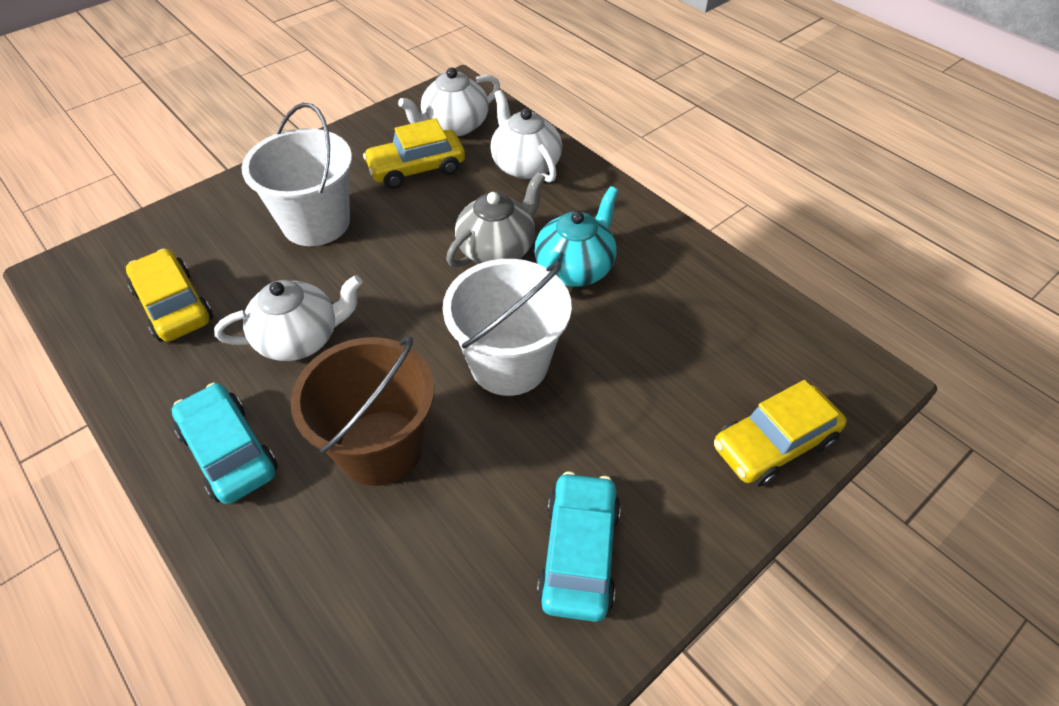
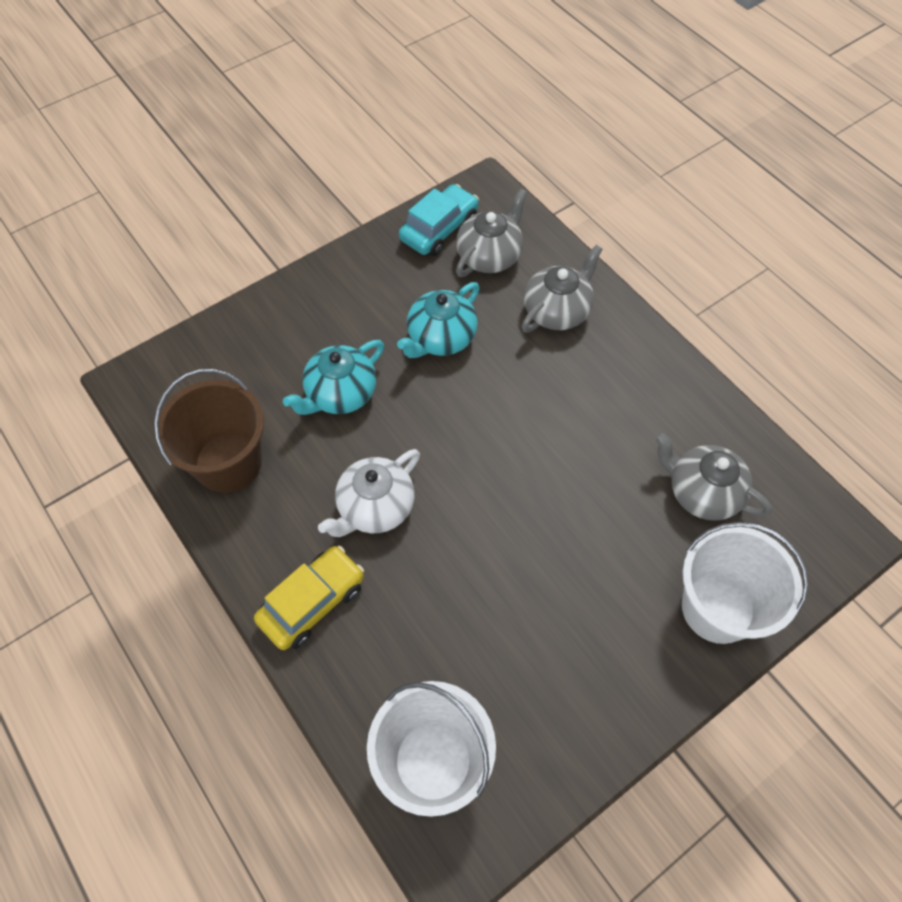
grey teapot: [446,172,545,267] = 1 -> [456,189,527,277] [521,245,602,333] [655,432,772,521] = 3
turquoise car: [171,383,278,504] [537,471,621,622] = 2 -> [399,184,479,256] = 1
turquoise teapot: [534,186,619,287] = 1 -> [283,340,384,415] [397,282,480,358] = 2
white teapot: [214,275,363,361] [398,67,500,136] [490,90,562,183] = 3 -> [318,449,420,537] = 1
yellow car: [126,248,213,342] [363,118,465,189] [714,380,847,487] = 3 -> [254,546,364,650] = 1

